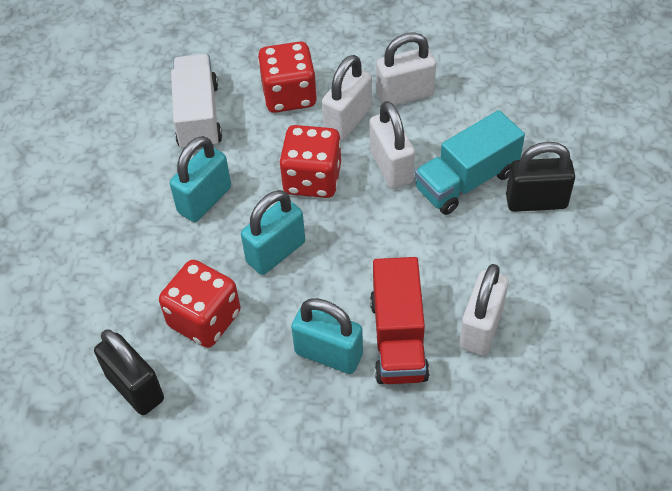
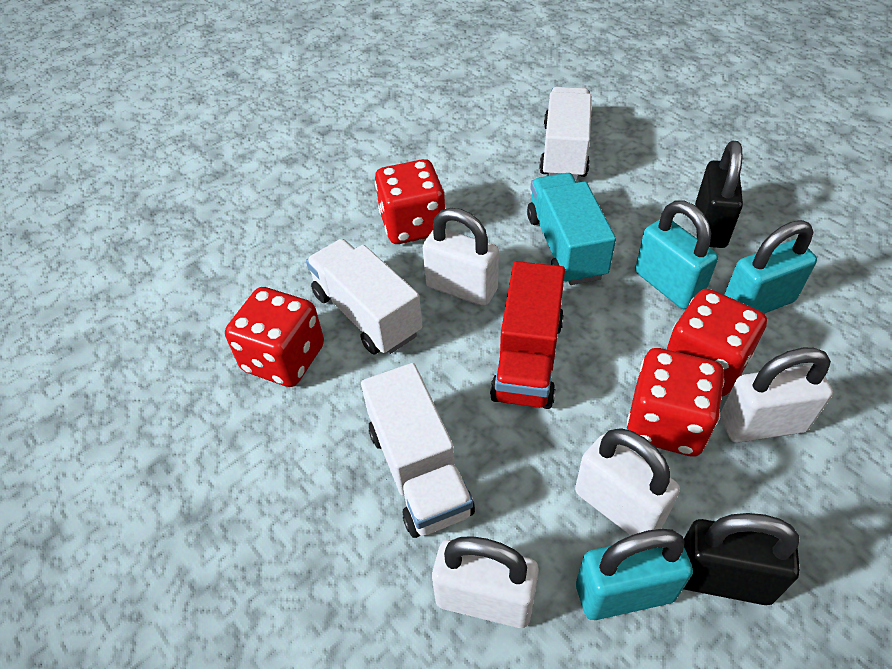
red dice: [159,260,241,348] [258,41,317,113] [279,125,341,198] = 3 -> [225,287,324,387] [375,159,446,244] [627,348,724,456] [666,289,767,396] = 4
white truck: [171,54,222,150] = 1 -> [306,239,422,355] [361,363,475,538] [539,87,592,180] = 3

